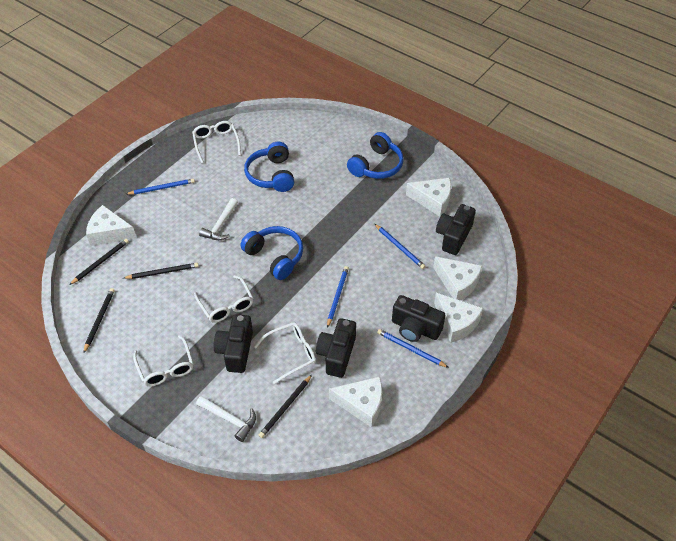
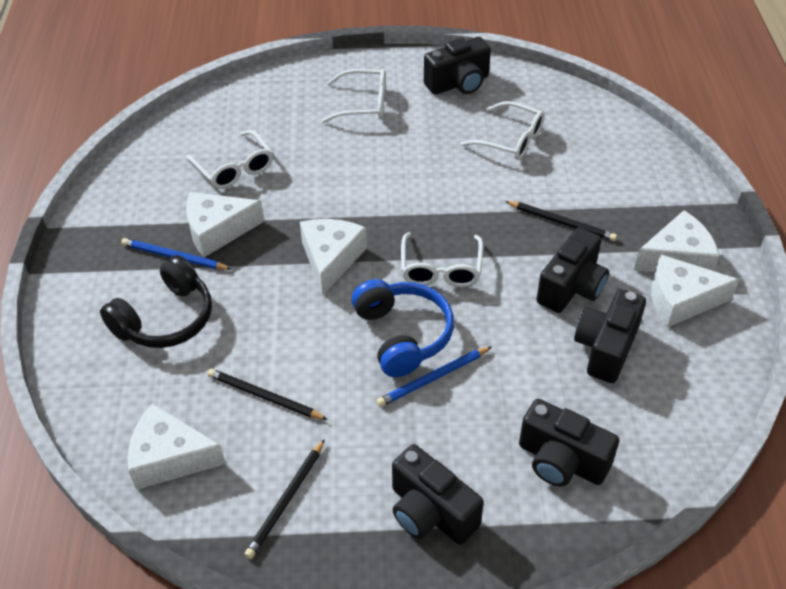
black camera: [214,314,253,373] [316,318,356,378] [392,295,445,342] [436,204,476,255] = 4 -> [392,444,484,545] [424,37,491,95] [519,399,619,487] [536,227,609,313] [574,289,646,383] = 5
black headphones: none = 0 -> [100,255,212,348] = 1
black pencil: [69,239,129,285] [83,288,115,354] [124,263,199,279] [259,375,312,438] = 4 -> [207,369,328,420] [244,439,325,559] [505,201,617,241] = 3
blue headphones: [240,226,303,280] [244,142,294,192] [347,132,404,179] = 3 -> [352,279,454,377] = 1
blue pencil: [126,178,195,194] [327,266,349,328] [375,224,425,269] [377,329,449,368] = 4 -> [121,238,231,270] [377,347,491,407] = 2
white hammer: [196,396,256,442] [199,198,238,240] = 2 -> none = 0

